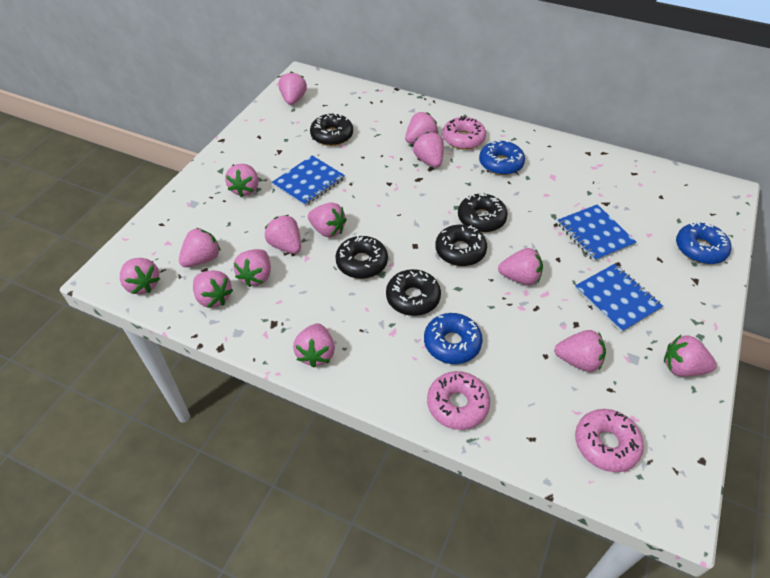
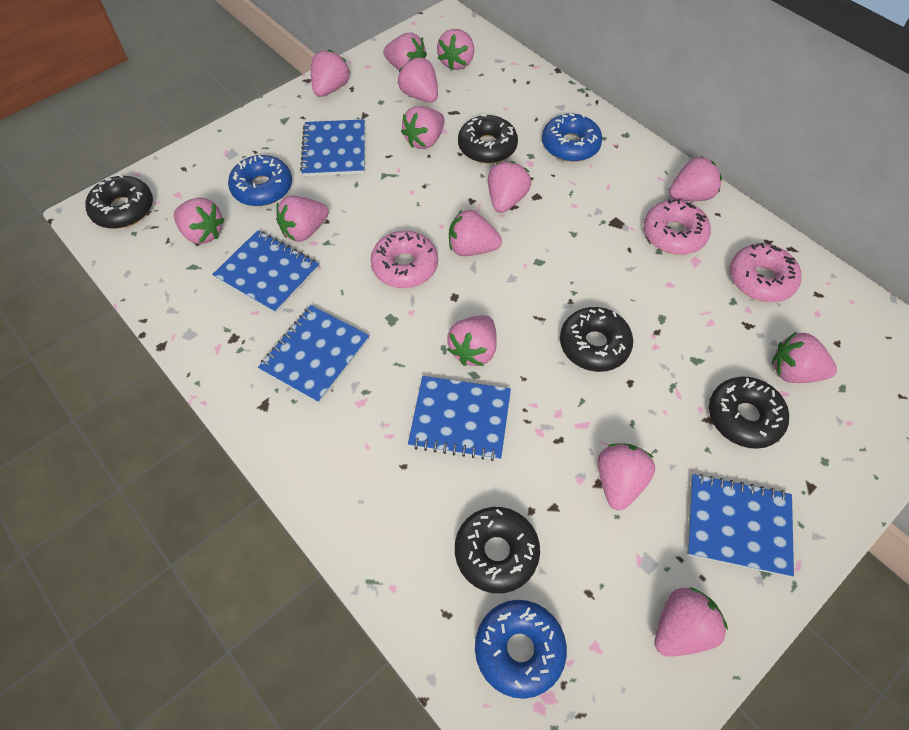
blue notebook: [272,156,345,206] [557,204,636,262] [575,264,663,333] = 3 -> [212,230,319,314] [258,305,369,403] [300,119,364,176] [408,376,511,461] [687,474,794,577] = 5

